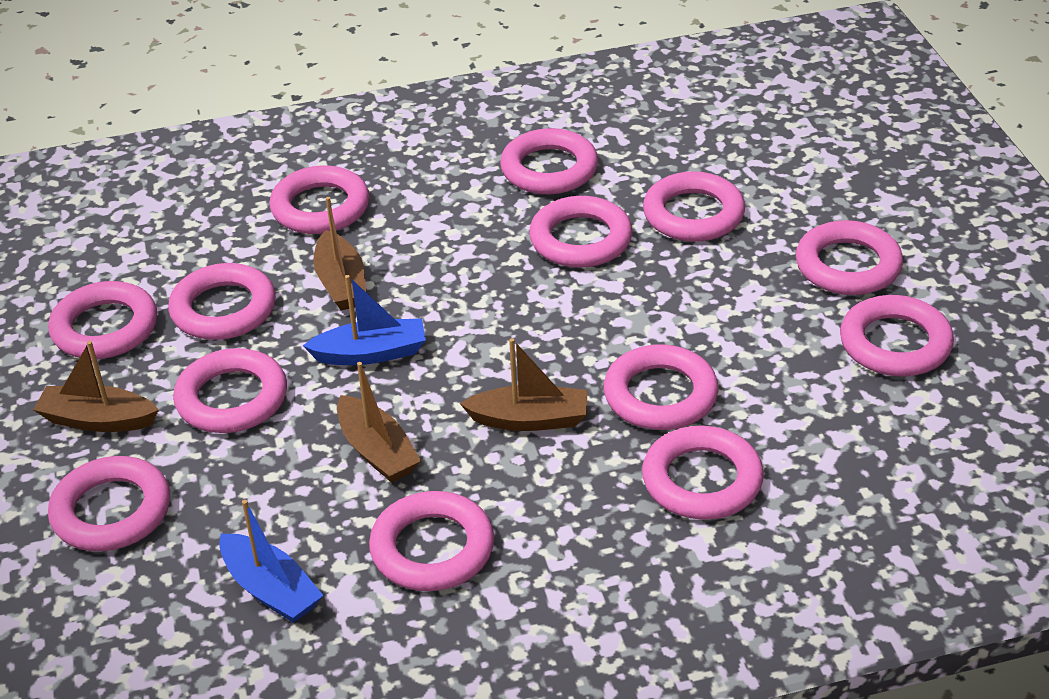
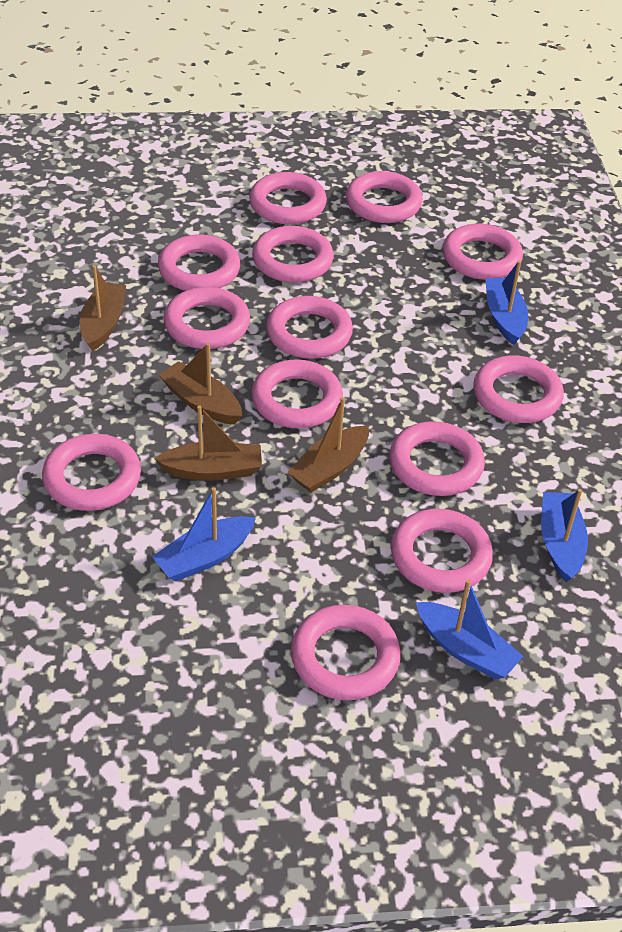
blue boat: [219,500,324,623] [303,275,426,365] = 2 -> [152,487,256,581] [416,580,523,679] [485,260,528,345] [541,489,588,582] = 4

